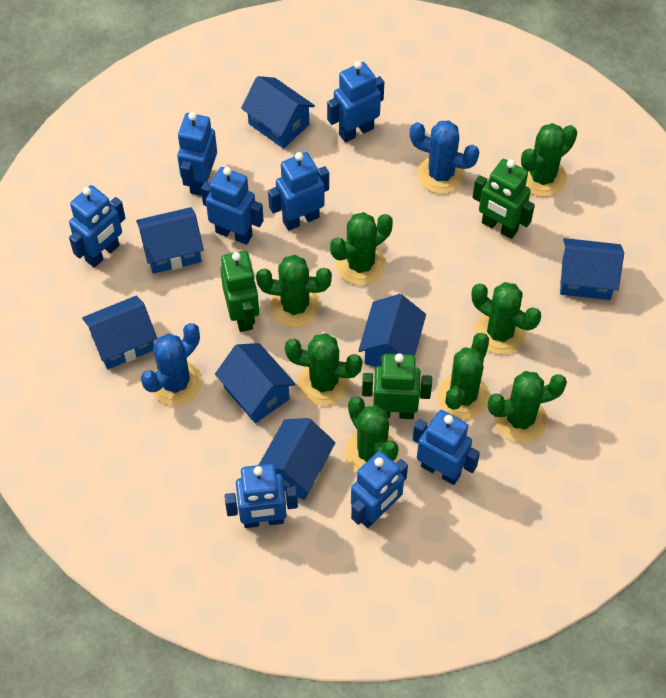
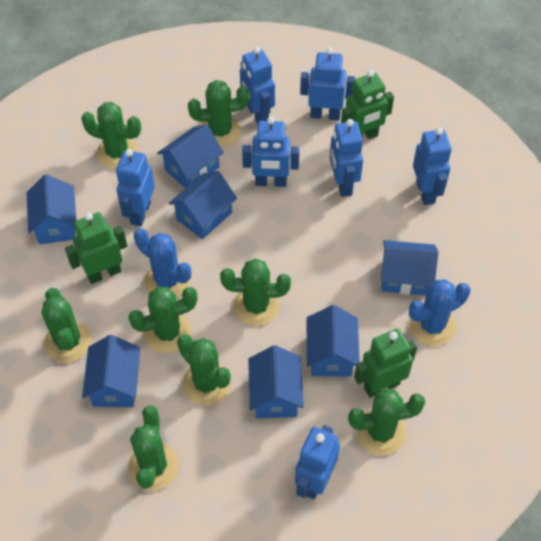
blue robot: [69,185,125,268] [177,112,217,196] [201,167,264,245] [224,464,298,528] [268,152,329,231] [327,61,384,143] [351,451,408,528] [413,410,480,485] = 8 -> [116,149,155,226] [240,46,275,123] [242,117,300,187] [295,425,340,499] [300,47,355,120] [330,119,363,197] [413,127,452,205] = 7

